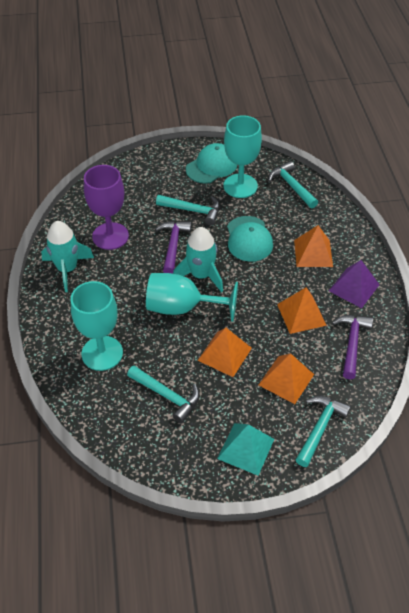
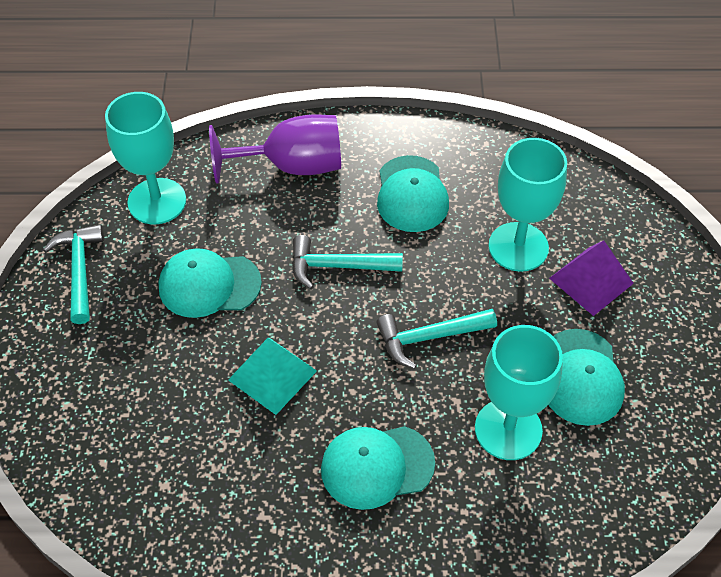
orange pyramid: [197,328,252,377] [259,353,314,404] [277,287,327,334] [294,225,333,267] = 4 -> none = 0
purple hammer: [155,221,192,273] [332,315,373,379] = 2 -> none = 0
turquoise cap: [186,143,237,184] [227,216,273,261] = 2 -> [159,248,262,318] [321,426,435,510] [377,155,449,232] [549,329,625,426] = 4
turquoise hammer: [127,366,200,423] [156,195,220,225] [268,161,318,208] [296,396,351,467] = 4 -> [43,224,104,324] [292,235,403,289] [376,309,497,369] = 3
turquoise rocket: [41,221,94,292] [173,227,223,293] = 2 -> none = 0

